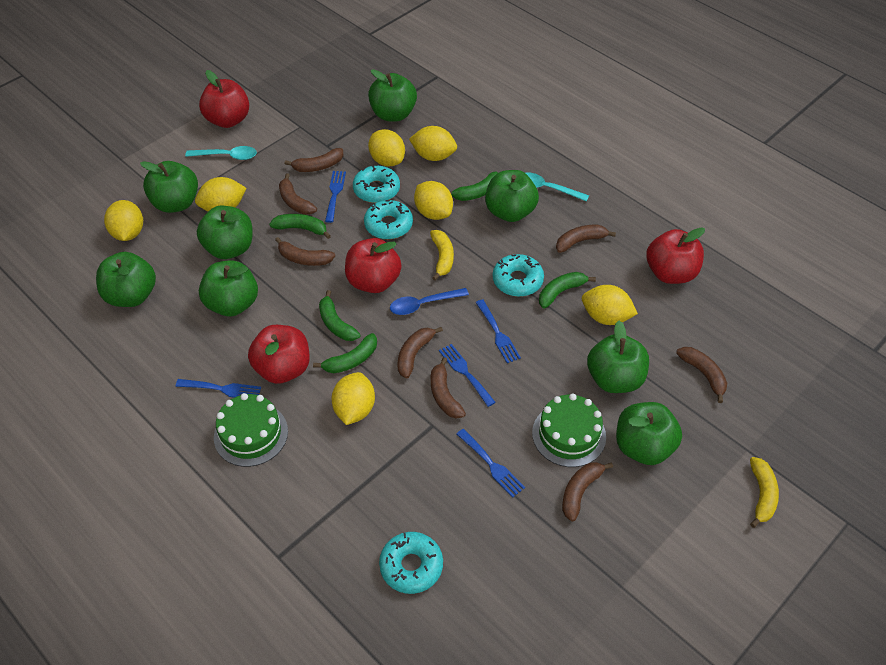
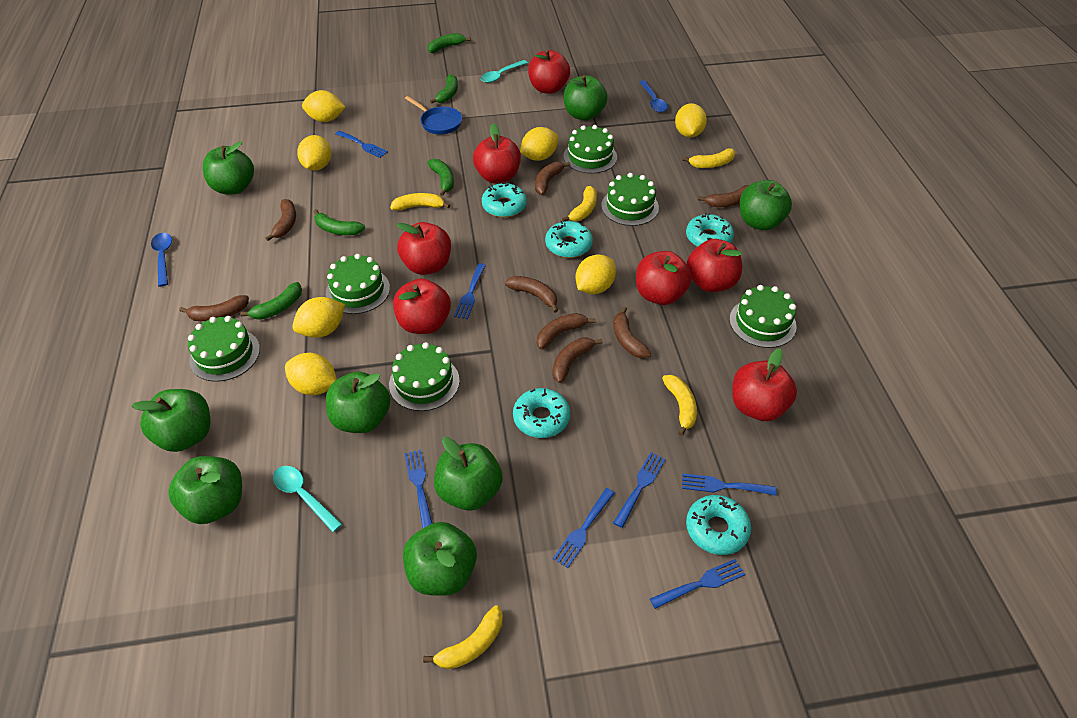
blue fork: [176,379,261,398] [325,171,346,223] [439,344,496,407] [457,429,525,498] [475,299,521,363] = 5 -> [335,131,388,158] [404,450,432,529] [454,263,486,319] [553,488,615,568] [613,452,666,528] [650,559,745,609] [682,473,777,496] = 7
blue pan: none = 0 -> [405,96,462,134] = 1
blue spoon: [390,288,469,315] = 1 -> [151,233,172,287] [639,80,668,112] = 2
green cake: [214,393,288,467] [532,393,606,467] = 2 -> [188,316,260,382] [326,254,390,314] [389,342,460,411] [563,125,617,174] [601,173,659,226] [729,285,797,348] = 6
red apple: [199,70,249,128] [248,325,310,384] [345,238,402,293] [646,227,705,284] = 4 -> [393,278,451,334] [397,222,451,275] [473,123,521,183] [528,50,570,94] [636,251,692,305] [687,239,742,292] [732,348,797,421] = 7
turquoise donut: [353,165,400,203] [364,200,413,239] [379,532,443,594] [493,254,544,297] = 4 -> [482,183,527,218] [513,388,570,438] [545,221,593,258] [686,213,734,247] [686,495,751,555] = 5
yellow banana: [430,230,454,281] [750,457,779,528] = 2 -> [390,193,450,211] [423,605,503,669] [562,186,597,222] [662,375,697,436] [682,148,736,168] = 5

